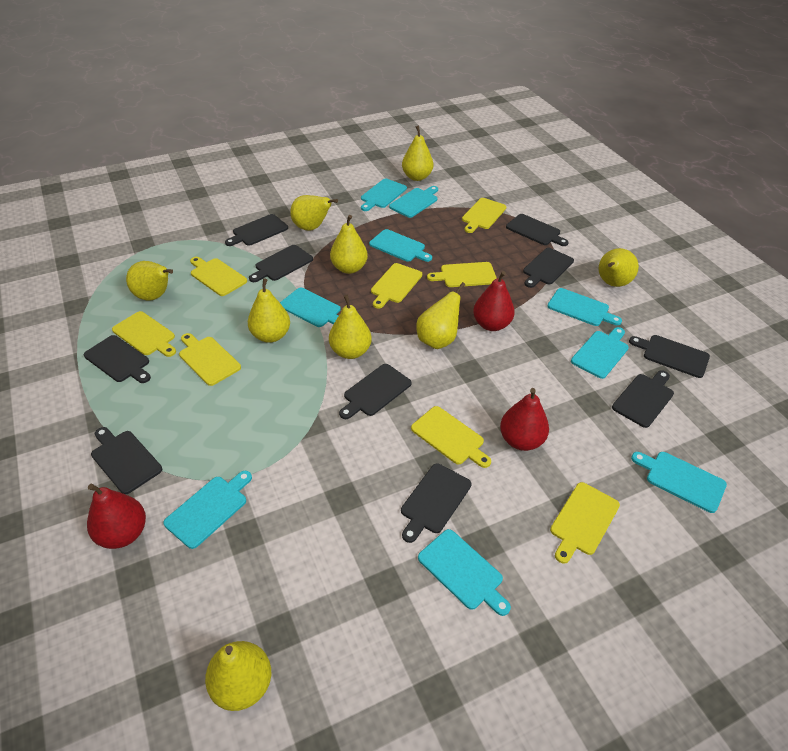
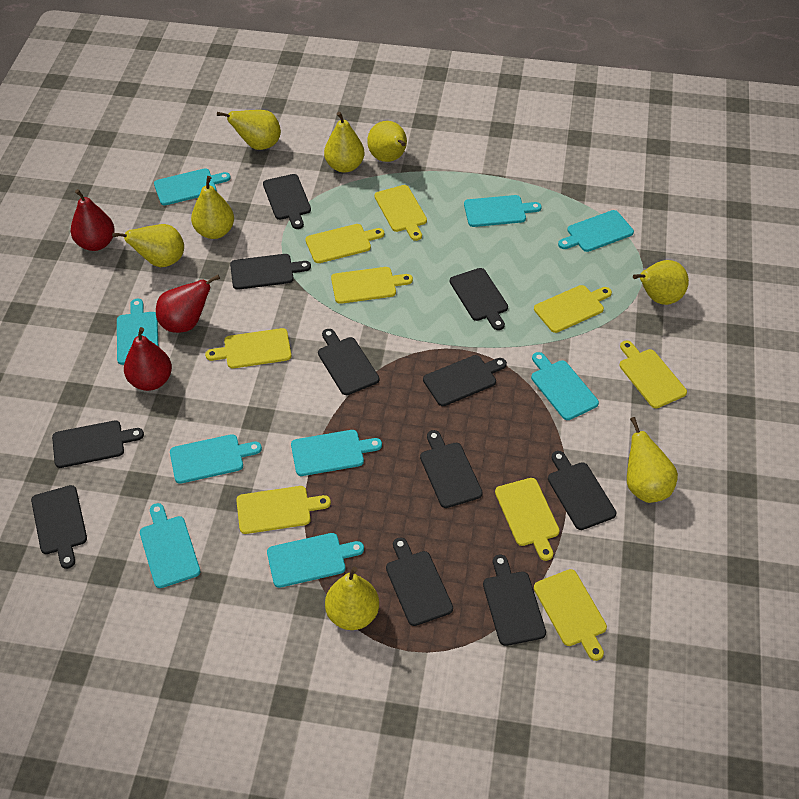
black cutting board: [84,335,151,383] [91,427,162,494] [225,214,288,246] [249,245,313,282] [339,364,412,419] [401,463,472,543] [506,214,569,246] [523,248,574,288] [612,370,674,428] [629,335,710,378] = 10 -> [31,485,87,569] [52,420,144,468] [230,254,311,290] [263,174,311,229] [318,329,379,395] [386,537,453,626] [420,430,483,508] [423,355,507,406] [450,268,508,330] [483,555,546,646] [548,451,616,530] = 11
yellow cutting board: [112,311,176,357] [179,333,241,386] [190,257,247,296] [371,263,422,309] [411,406,491,468] [427,262,497,287] [462,198,506,233] [550,482,620,564] = 8 -> [205,328,291,368] [236,486,331,534] [305,224,384,263] [331,267,413,304] [374,185,427,241] [495,478,560,561] [534,285,612,333] [534,569,607,661] [619,341,687,408] = 9
yellow pear: [126,261,173,300] [205,641,271,711] [248,278,290,343] [290,195,338,231] [329,295,372,359] [330,215,368,274] [402,126,433,181] [416,282,465,349] [599,248,639,287] = 9 -> [112,224,184,267] [191,176,234,239] [217,110,281,150] [324,112,364,173] [325,567,379,630] [367,121,407,162] [627,417,678,503] [633,260,689,305] = 8

